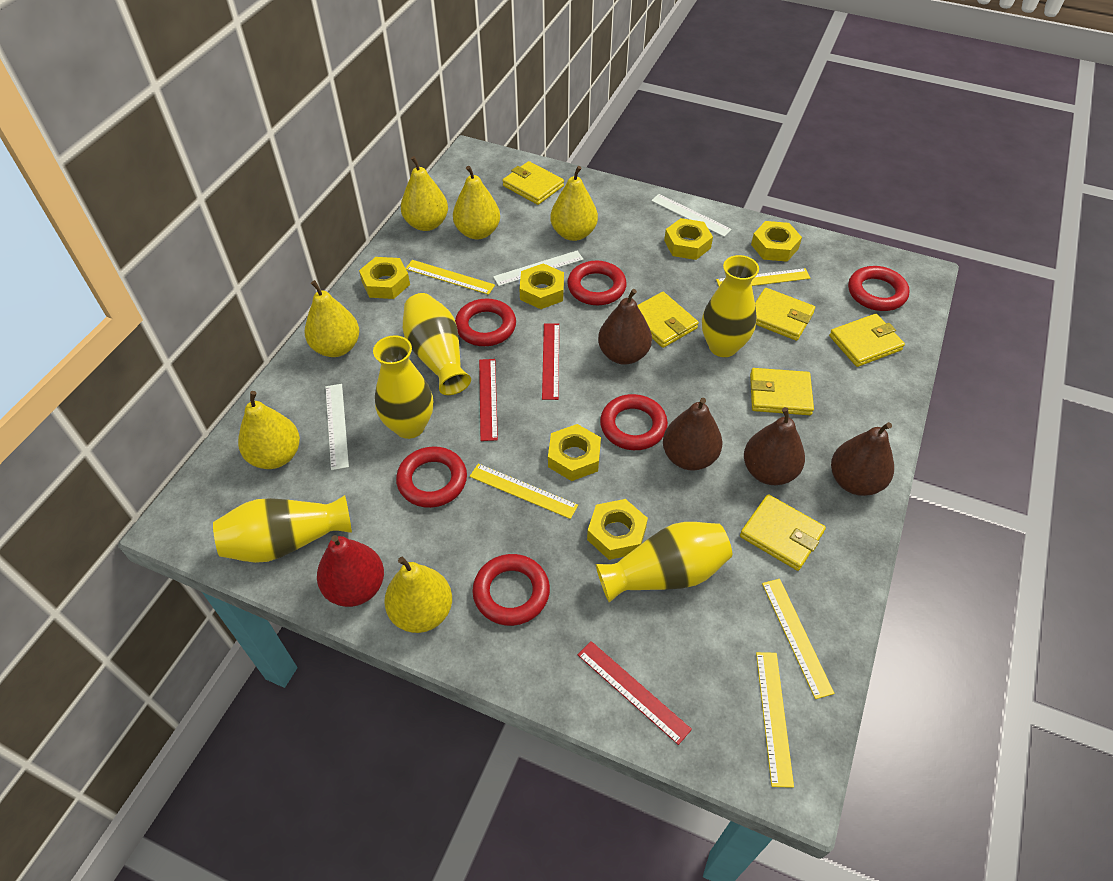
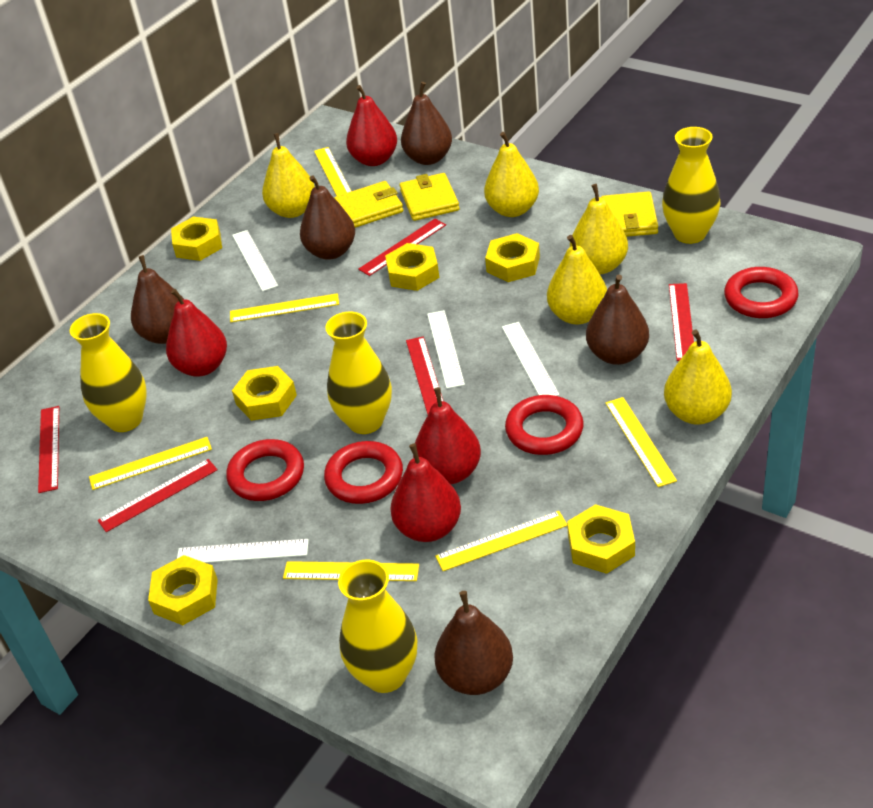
brown pear: [598,289,652,365] [663,398,723,471] [744,407,805,485] [831,422,894,496] = 4 -> [131,255,184,344] [300,175,355,260] [401,82,452,165] [434,591,513,695] [586,274,649,365] = 5
red pear: [317,535,384,607] = 1 -> [166,289,227,377] [346,85,397,166] [390,443,461,542] [413,387,481,484] = 4
red ring: [396,446,467,508] [455,299,516,346] [472,554,550,626] [567,261,627,305] [600,394,668,450] [848,266,910,311] = 6 -> [226,439,304,501] [324,441,403,504] [505,395,584,455] [724,267,799,318] = 4
red ruler: [479,359,498,441] [542,323,559,400] [578,641,692,745] = 3 -> [38,406,59,493] [97,459,218,532] [358,219,446,276] [406,337,443,414] [669,283,694,361] = 5
white ruler: [325,384,349,470] [493,251,584,286] [651,194,732,237] = 3 -> [177,539,309,563] [232,230,278,292] [427,310,465,389] [502,322,560,396] = 4
yellow pear: [238,391,300,469] [305,280,359,357] [384,557,452,633] [401,156,448,231] [453,166,500,239] [551,166,598,241] = 6 -> [262,133,315,218] [484,132,539,217] [547,235,607,325] [570,184,628,274] [664,330,732,424] = 5
yellow ruler: [405,260,495,295] [469,464,578,519] [716,268,810,286] [756,652,794,788] [762,579,835,699] = 5 -> [89,437,212,490] [230,293,339,322] [283,561,419,581] [314,147,351,196] [435,511,567,571] [605,397,677,487] = 6
yellow vase: [213,495,352,563] [373,335,433,439] [403,293,471,395] [596,522,732,603] [702,255,759,357] = 5 -> [70,313,147,432] [325,311,392,434] [338,559,417,693] [662,127,721,244] = 4
yellow wallet: [503,161,564,205] [637,292,699,348] [740,494,826,571] [750,368,814,415] [755,288,815,341] [829,314,905,367] = 6 -> [334,181,403,228] [400,173,459,221] [601,191,658,237] = 3

